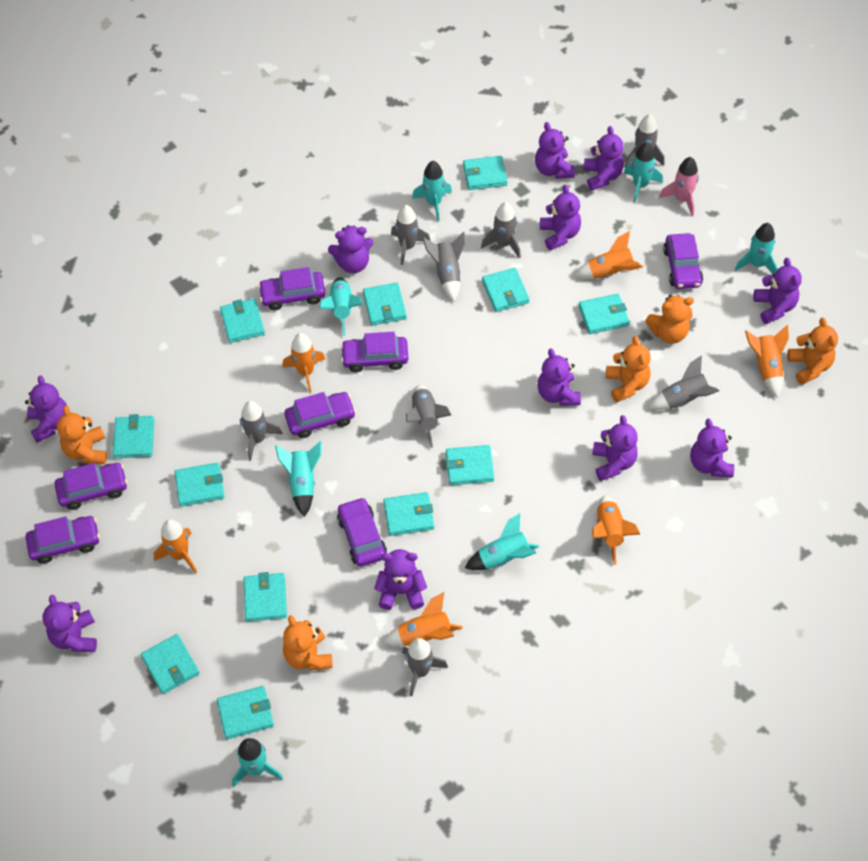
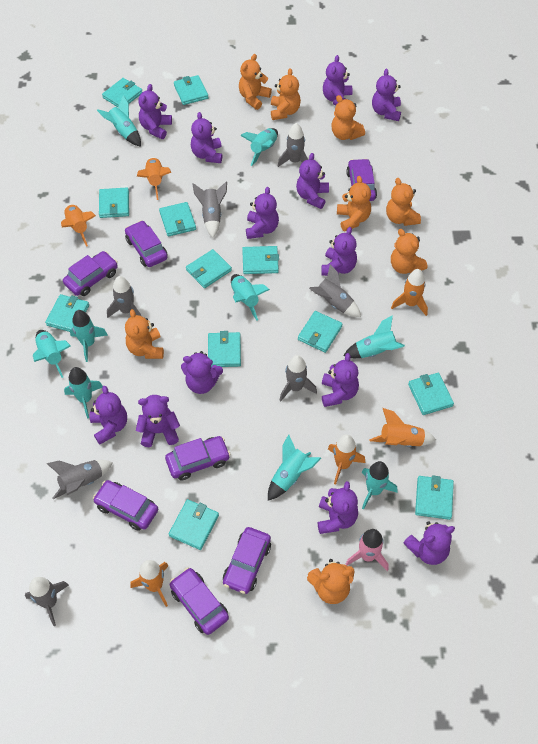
grey rocket: [240,401,283,461] [391,205,430,265] [402,638,448,696] [406,385,451,448] [423,231,465,301] [481,202,521,258] [625,114,665,167] [648,355,719,410] = 8 -> [25,577,69,626] [46,460,113,499] [107,276,141,318] [192,181,227,238] [278,123,308,167] [279,355,317,401] [309,264,361,317] = 7
orange teddy bear: [57,406,107,464] [283,615,333,671] [606,336,651,402] [645,295,694,344] [787,318,838,385] = 5 -> [125,309,164,359] [239,54,272,110] [271,68,301,120] [307,559,354,604] [332,95,365,140] [337,176,371,232] [386,178,421,226] [391,229,427,274] = 8
purple teddy bear: [25,375,67,443] [42,595,97,652] [328,225,373,273] [374,549,427,610] [535,122,575,179] [537,349,581,406] [540,184,581,251] [584,126,624,191] [592,415,638,481] [690,419,734,477] [753,258,802,324] = 11 -> [90,386,127,444] [136,395,180,447] [138,84,172,139] [181,351,223,394] [191,112,222,163] [246,187,279,239] [296,153,329,209] [318,481,358,534] [321,227,357,276] [322,353,359,407] [323,55,353,105] [372,69,401,121] [404,521,455,565] = 13
turquoise rocket: [232,738,283,787] [275,441,321,517] [319,277,363,336] [412,161,452,221] [465,513,539,570] [624,143,663,203] [735,223,778,274] = 7 -> [33,330,71,378] [64,367,103,419] [70,310,108,362] [97,95,141,147] [231,274,270,321] [240,128,278,166] [268,434,321,500] [343,315,405,358] [362,461,397,510] = 9

